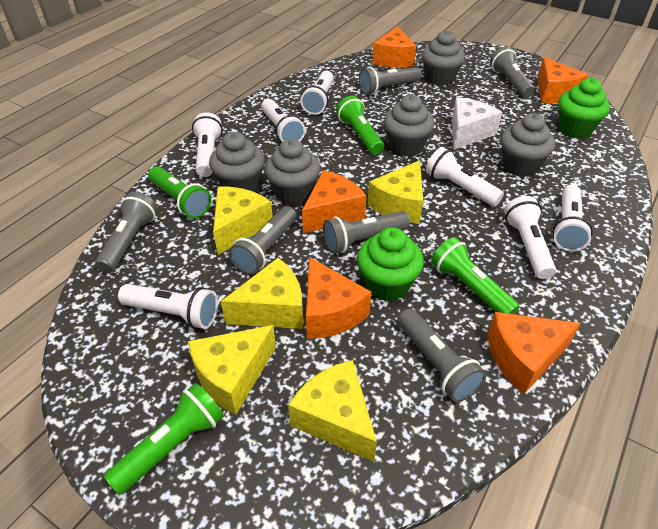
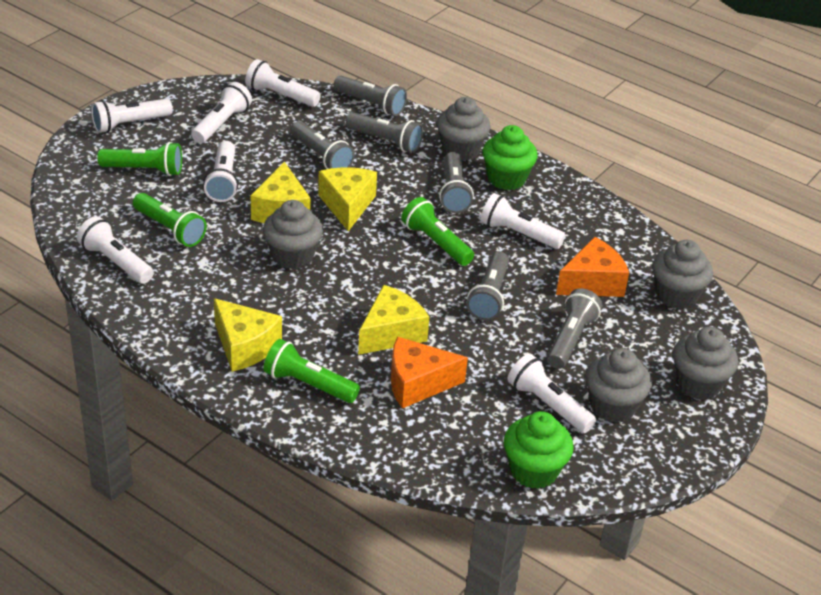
orange cheese: [302,170,366,233] [306,257,371,339] [372,27,416,68] [487,312,581,394] [537,57,588,103] = 5 -> [391,336,468,408] [556,237,629,297] = 2
white cheese: [452,97,502,150] = 1 -> none = 0
yellow cheese: [188,325,276,415] [213,187,273,255] [221,258,303,329] [288,360,377,462] [367,160,423,224] = 5 -> [214,298,282,372] [251,162,311,223] [318,167,377,231] [358,285,429,355] = 4

